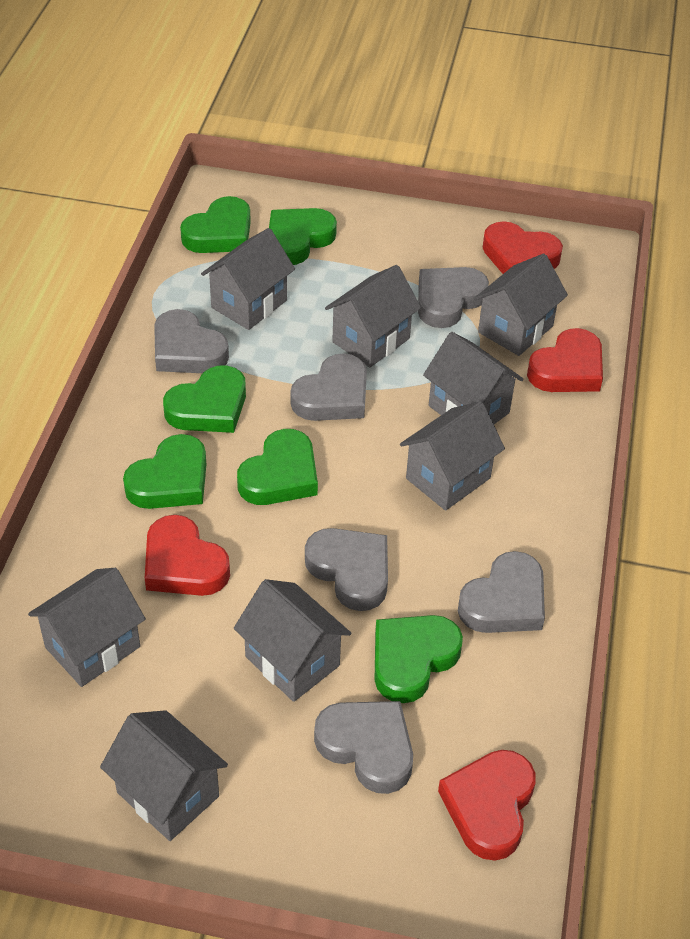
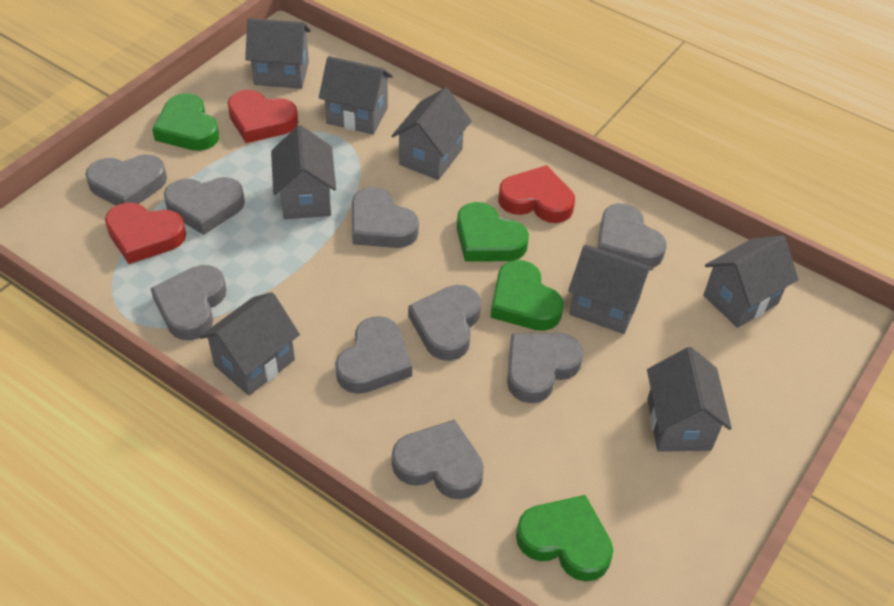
green heart: [123,434,206,509] [163,365,246,433] [180,196,251,253] [237,429,318,505] [269,208,337,265] [375,615,463,703] = 6 -> [152,93,219,151] [457,202,529,262] [490,260,563,331] [516,495,613,582] = 4
grey heart: [154,309,229,373] [291,353,367,421] [305,528,388,611] [314,701,413,794] [418,267,489,328] [458,551,545,633] = 6 -> [85,154,167,206] [150,265,227,340] [164,177,245,235] [335,316,412,394] [352,187,419,248] [392,419,484,499] [408,285,481,361] [507,333,583,403] [597,203,667,267] = 9
red heart: [145,515,230,596] [438,750,536,861] [482,221,563,274] [527,328,603,392] = 4 -> [105,203,186,264] [228,90,298,143] [498,165,575,223] = 3

